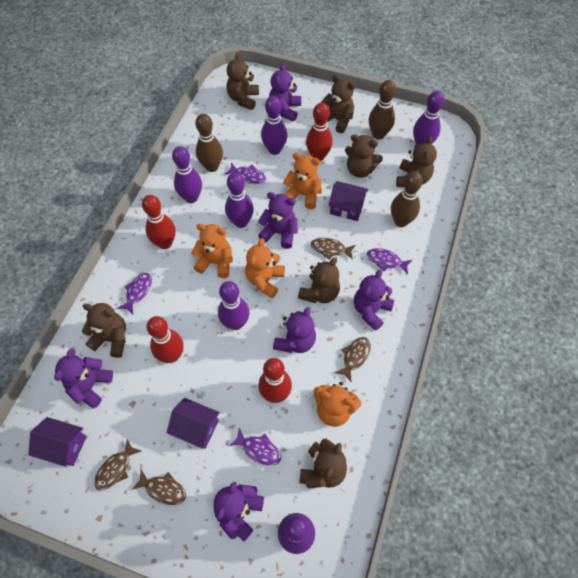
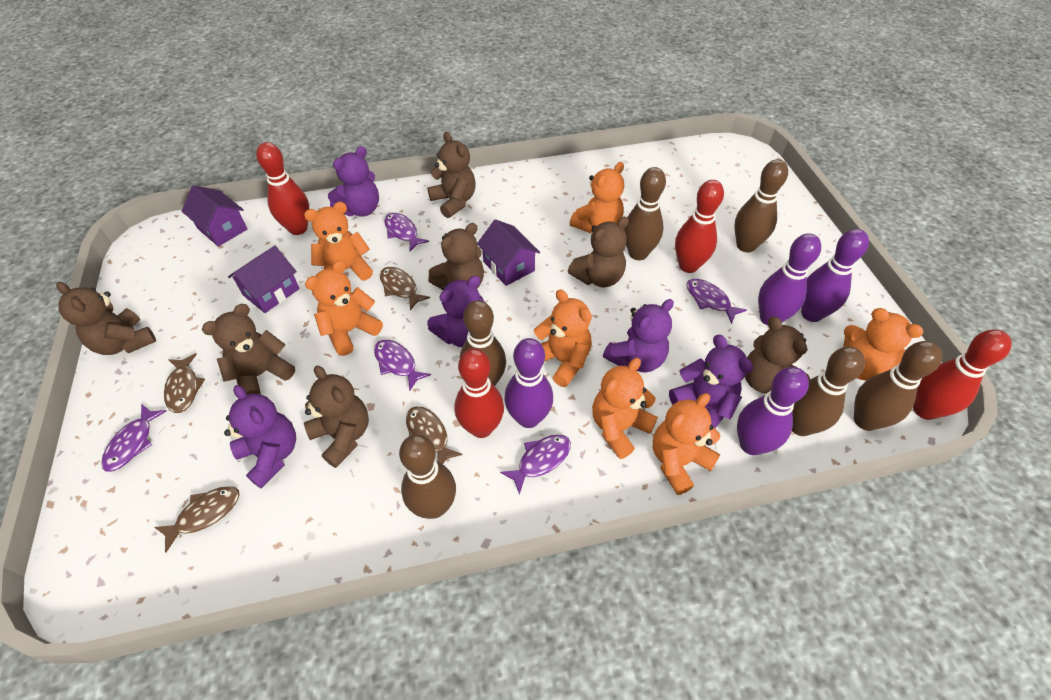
brown bowling pin: [195,114,223,172] [369,80,396,140] [391,171,423,227] = 3 -> [399,434,456,519] [459,300,506,386] [624,167,666,260] [734,159,788,253] [792,347,865,436] [854,341,942,431] = 6
orange teddy bear: [191,224,233,278] [245,238,285,298] [283,153,322,209] [314,382,362,427] = 4 -> [304,202,373,280] [305,260,383,356] [534,289,592,387] [570,162,624,233] [592,358,658,459] [653,393,720,495] [843,308,923,381] = 7
purple bowling pin: [172,146,202,203] [218,281,249,330] [225,172,254,228] [261,96,287,155] [278,513,315,554] [413,91,444,145] = 6 -> [504,338,553,428] [737,367,809,455] [758,233,821,326] [801,229,869,322] = 4
purple fish: [117,273,152,314] [225,163,266,184] [229,428,281,465] [367,248,412,274] = 4 -> [101,404,167,472] [374,340,431,391] [384,213,429,251] [500,434,571,495] [686,279,747,324] = 5
purple teddy bear: [54,348,113,408] [214,482,264,541] [258,192,298,249] [269,63,301,121] [273,307,316,353] [354,270,394,331] = 6 -> [224,385,296,488] [328,146,379,217] [427,276,484,347] [603,299,674,372] [669,335,753,428] = 5

